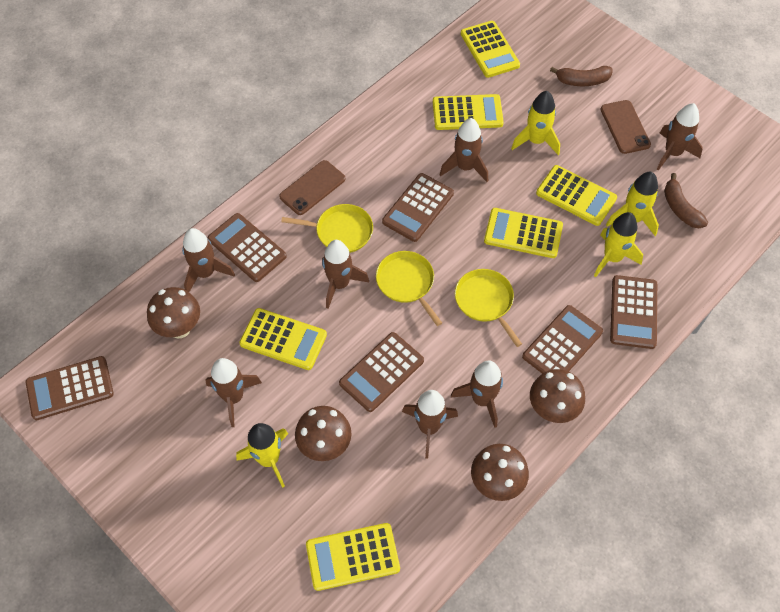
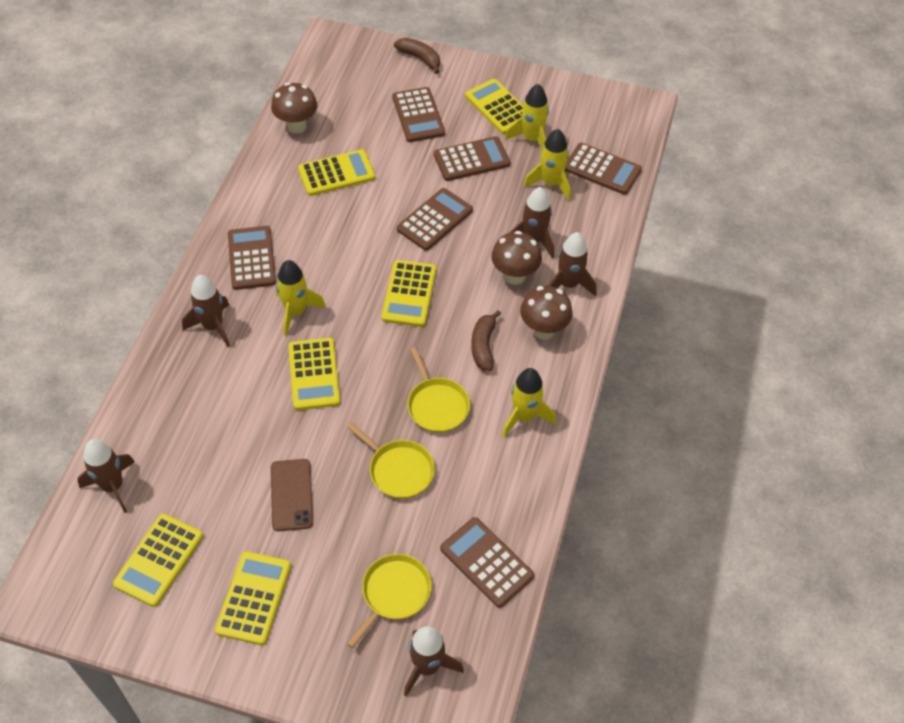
brown mushroom: [147,287,200,339] [295,406,352,461] [471,444,529,501] [530,369,585,423] = 4 -> [271,82,317,134] [491,231,542,285] [520,286,573,340] = 3
brown phone: [279,160,345,215] [600,100,651,154] = 2 -> [271,459,313,531] = 1
brown rocket: [182,228,235,292] [206,358,262,427] [322,240,369,309] [402,390,458,459] [440,118,488,182] [451,360,503,428] [657,103,703,171] = 7 -> [77,439,135,513] [182,275,230,347] [404,626,464,696] [509,187,554,259] [548,232,597,296] = 5

